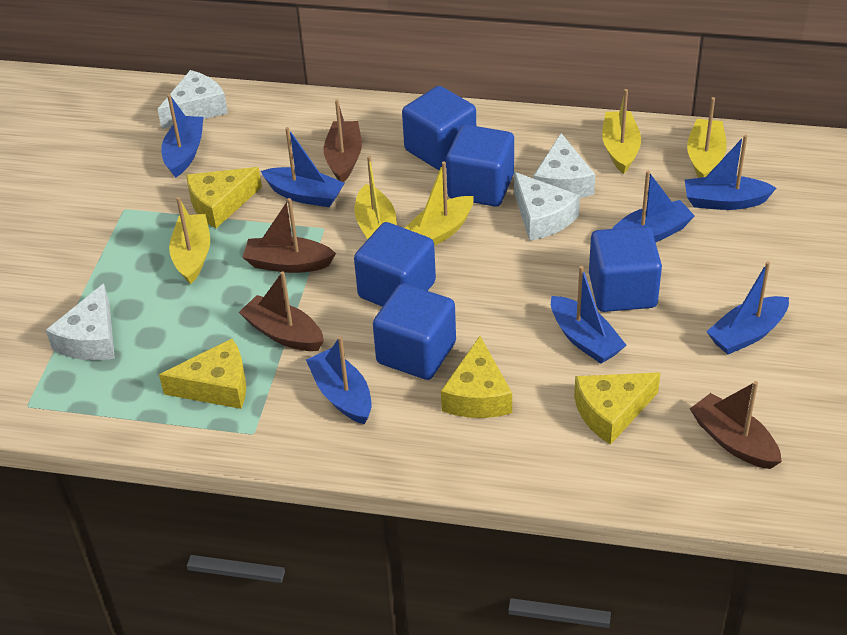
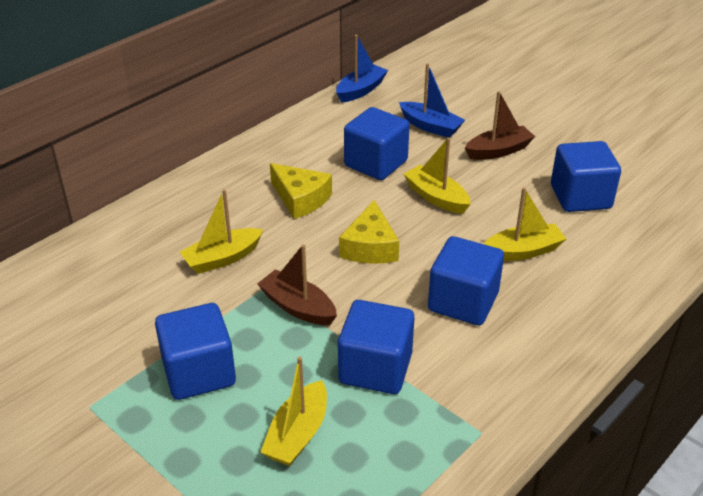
blue boat: [161,94,203,178] [261,127,345,207] [306,336,371,424] [551,266,627,364] [612,171,695,243] [685,135,776,210] [706,261,789,354] = 7 -> [336,35,388,103] [399,64,465,138] = 2
brown boat: [239,272,324,351] [242,198,336,273] [323,99,362,182] [690,381,782,469] = 4 -> [257,244,337,325] [465,91,535,160] = 2
white cheese: [46,283,115,360] [157,70,228,129] [514,172,580,241] [533,133,595,198] = 4 -> none = 0
yellow boat: [169,197,210,284] [354,155,397,239] [405,161,474,246] [602,89,641,174] [687,97,727,178] = 5 -> [180,189,263,274] [260,356,327,466] [404,138,471,214] [484,187,566,261] = 4
yellow cheese: [159,339,246,409] [186,167,262,228] [441,336,512,418] [574,373,660,445] = 4 -> [270,163,332,219] [339,200,399,264] = 2

